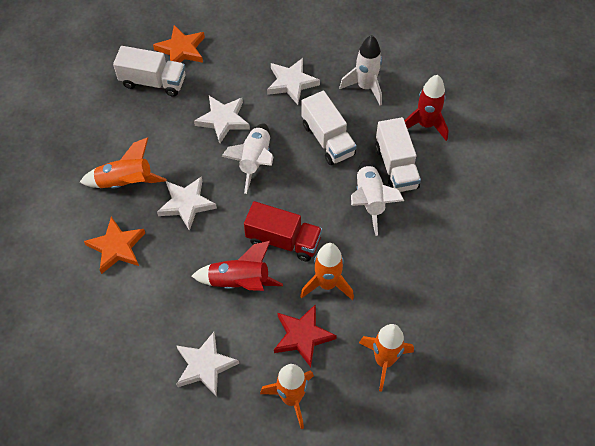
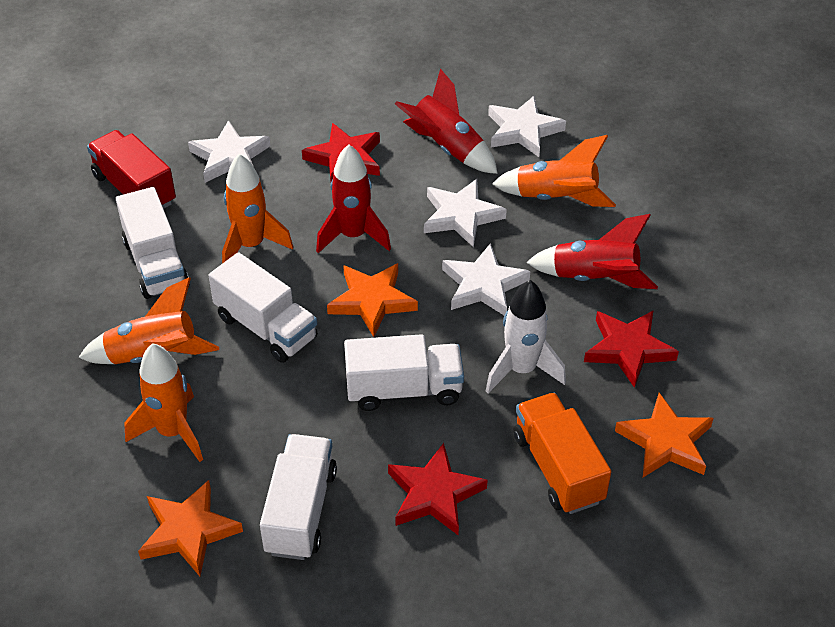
orange star: [84,217,145,274] [153,25,205,63] = 2 -> [138,480,243,576] [327,263,418,337] [615,393,713,477] = 3
orange truck: none = 0 -> [514,393,611,514] = 1
red rocket: [192,241,283,291] [404,75,449,141] = 2 -> [316,144,391,253] [395,68,498,174] [526,214,658,289] = 3
red star: [274,304,337,367] = 1 -> [302,123,380,182] [388,443,487,535] [584,311,679,388] = 3
white rocket: [221,124,274,194] [339,35,382,105] [351,161,404,236] = 3 -> [486,280,566,393] = 1
white truck: [113,46,185,97] [301,91,357,165] [375,117,421,192] = 3 -> [116,187,189,299] [208,252,317,363] [260,434,337,560] [344,334,464,411] = 4

